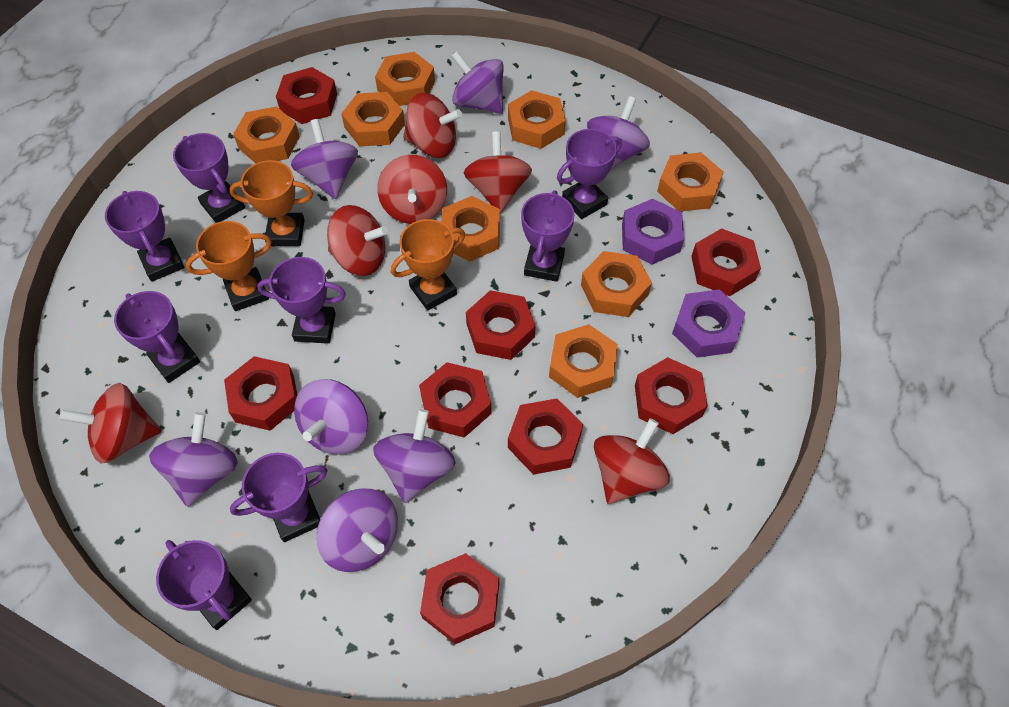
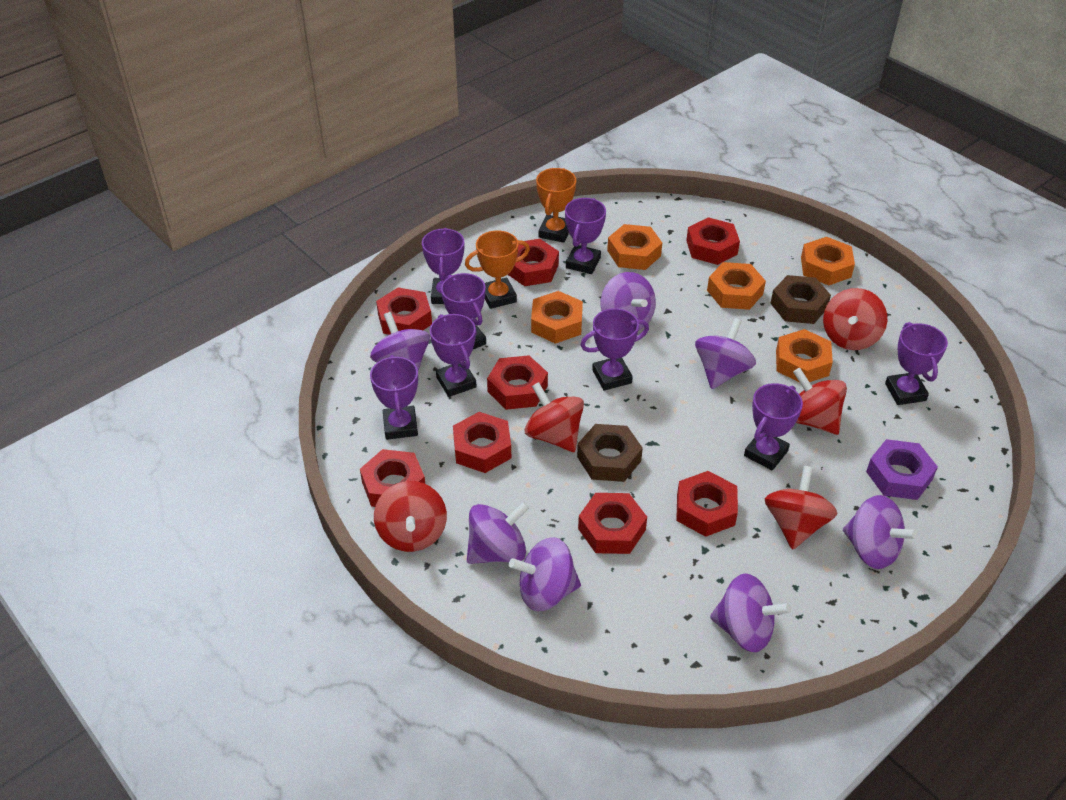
brown nut: none = 0 -> [577,424,643,482] [770,275,831,324] = 2
orange nut: [233,106,300,164] [341,92,405,146] [375,52,435,106] [441,196,500,262] [508,90,566,149] [549,324,618,398] [581,251,652,317] [657,153,724,211] = 8 -> [531,291,583,344] [607,224,662,270] [707,262,766,310] [776,329,833,383] [801,237,855,286] = 5
orange trophy: [186,221,272,311] [230,160,313,246] [391,219,465,311] = 3 -> [465,230,530,309] [536,168,576,243] = 2
purple nut: [622,199,684,265] [672,289,745,358] = 2 -> [866,439,938,500] = 1
red spinning top: [60,383,162,464] [327,205,388,276] [377,155,447,224] [403,93,462,158] [464,131,532,213] [594,418,670,504] = 6 -> [374,481,447,552] [525,382,584,452] [765,466,837,550] [793,368,847,435] [823,288,887,350] = 5

